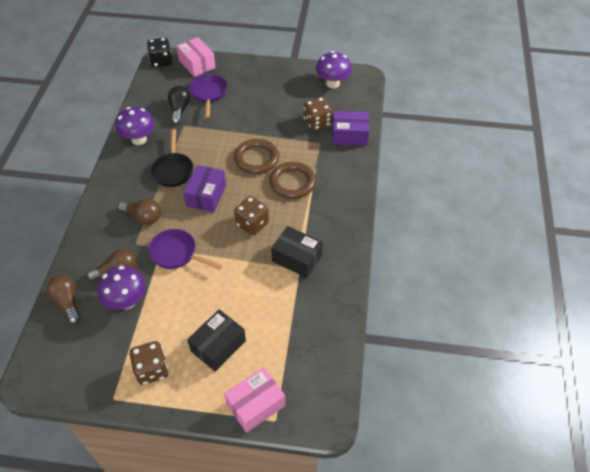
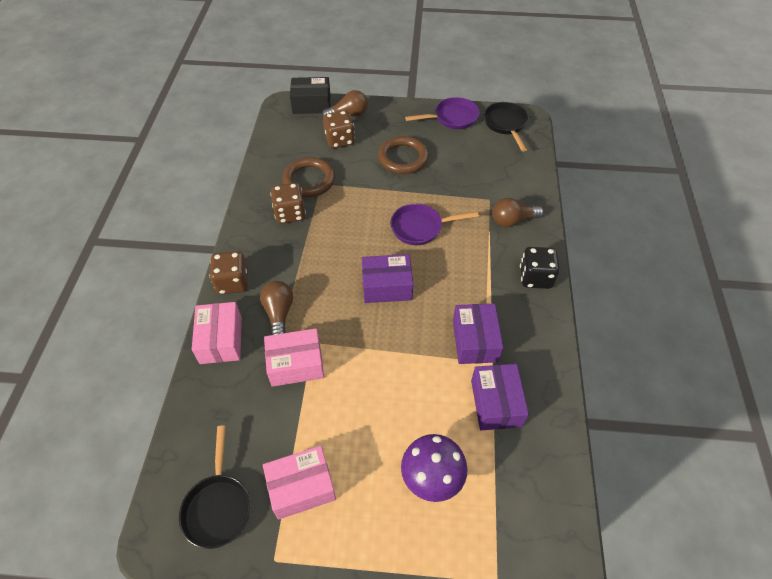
black box: [187,309,246,372] [271,226,323,278] = 2 -> [290,77,330,114] = 1
black light bulb: [168,86,191,125] = 1 -> none = 0
black pan: [151,129,193,187] = 1 -> [179,426,251,549] [484,102,528,151] = 2
pink box: [176,37,216,77] [224,367,285,433] = 2 -> [192,302,242,364] [263,446,336,520] [264,328,324,387] = 3
purple box: [183,165,226,212] [332,111,369,146] = 2 -> [362,254,413,303] [453,304,504,364] [471,364,529,430] = 3
purple mushroom: [98,266,146,310] [116,107,155,145] [316,51,352,88] = 3 -> [401,434,468,502] = 1

